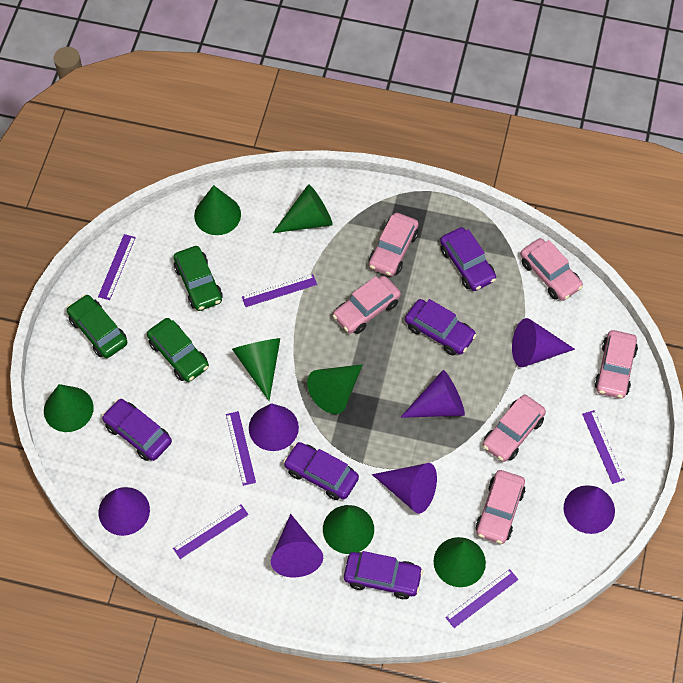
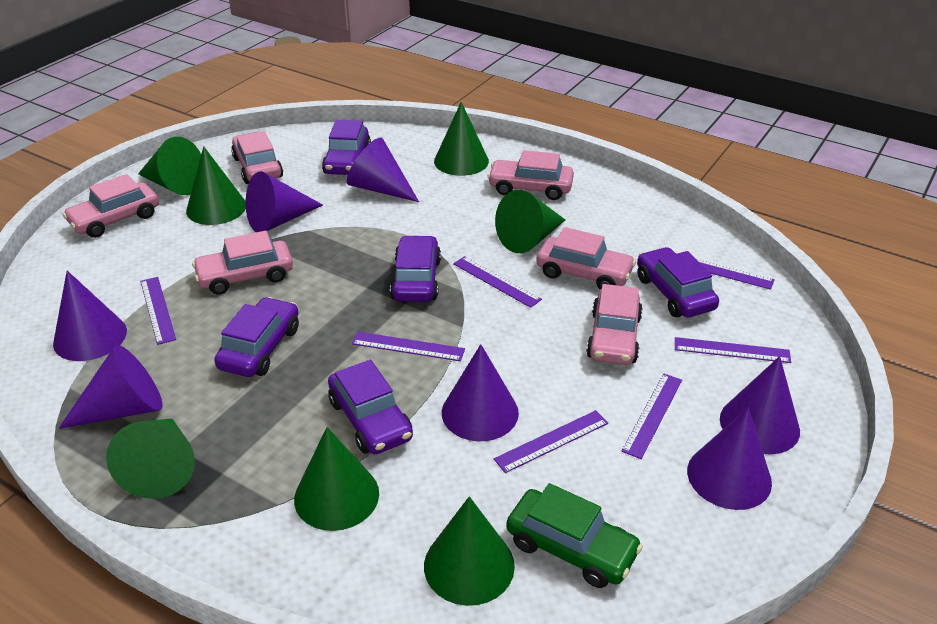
green car: [67,294,127,358] [147,318,209,382] [174,246,223,311] = 3 -> [506,483,643,588] = 1
purple ruler: [98,234,136,300] [173,504,249,559] [226,411,256,486] [242,274,317,307] [445,569,519,628] [582,410,625,484] = 6 -> [140,277,176,345] [352,332,465,361] [453,256,542,308] [494,410,608,473] [621,374,682,459] [675,337,791,363] [676,253,775,290] = 7

